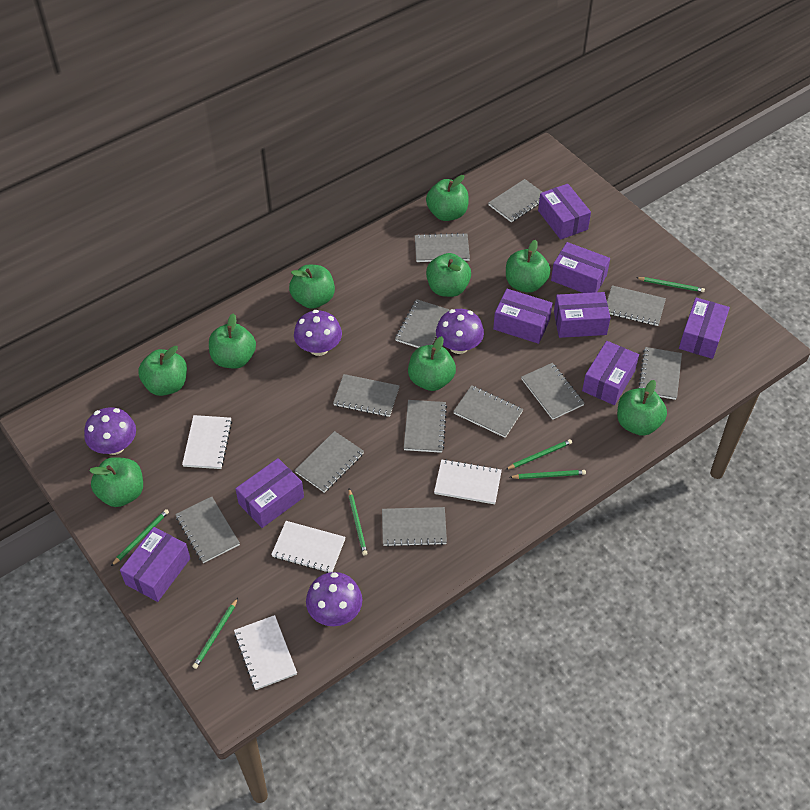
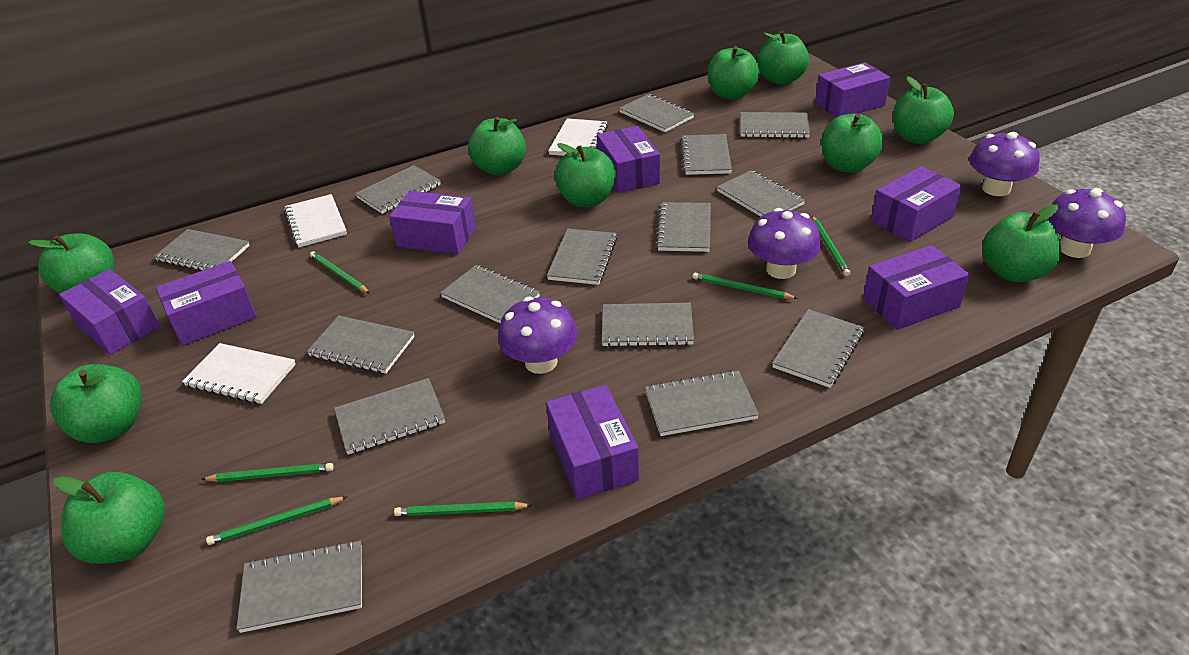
green apple: [89,457,143,507] [138,346,187,396] [209,313,256,369] [289,265,335,309] [408,336,456,391] [426,175,469,221] [426,253,471,297] [506,240,550,293] [617,380,667,436] = 9 -> [28,233,114,293] [50,364,142,443] [54,472,165,564] [468,117,526,175] [554,143,616,207] [707,46,760,100] [757,31,809,85] [821,113,883,173] [893,76,954,144] [982,204,1061,282] = 10
grey notebook: [175,496,240,563] [295,431,364,493] [333,374,400,417] [382,507,447,547] [395,299,449,348] [404,400,447,453] [415,233,470,262] [453,385,523,438] [488,179,542,222] [521,363,585,420] [607,285,666,326] [638,347,682,400] = 12 -> [154,229,250,270] [236,540,362,633] [307,315,415,374] [334,378,445,455] [355,165,441,214] [440,265,540,323] [547,229,617,285] [602,303,694,347] [619,94,694,132] [645,370,759,436] [656,202,711,252] [680,134,732,175] [717,170,805,217] [740,112,810,138] [772,309,865,388] = 15
white notebook: [182,415,232,469] [234,615,297,690] [271,521,346,573] [434,459,502,504] = 4 -> [182,343,296,404] [284,194,347,247] [548,118,608,156] = 3

